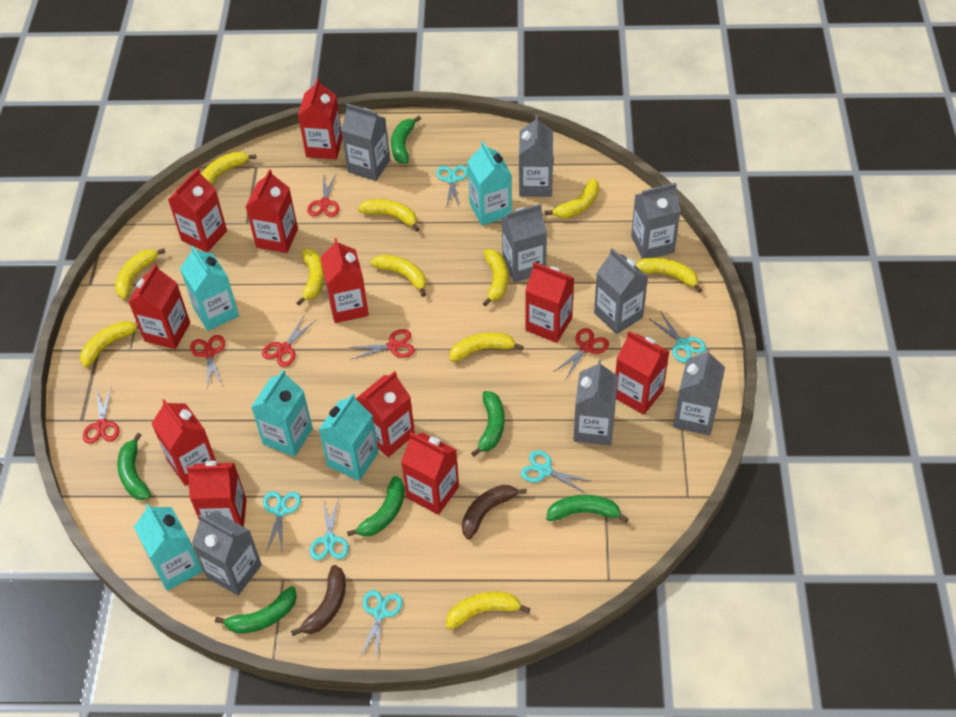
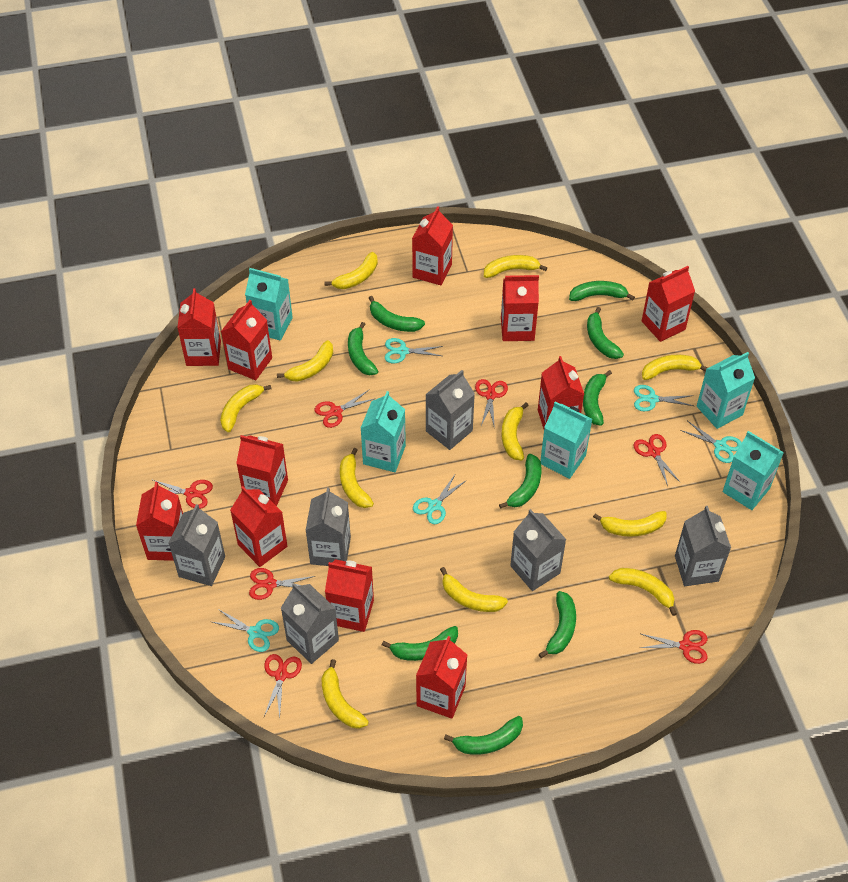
brown banana: [291,565,346,636] [462,485,527,540] = 2 -> none = 0
green banana: [117,433,151,500] [215,586,297,634] [347,476,405,537] [391,116,421,164] [471,391,505,457] [546,495,629,523] = 6 -> [348,322,378,375] [369,296,425,332] [382,626,458,661] [444,716,523,755] [499,454,541,509] [539,591,576,658] [569,281,635,301] [583,370,612,426] [587,307,624,359] = 9
grey carton: [192,512,262,596] [341,104,390,181] [502,204,547,282] [519,115,553,197] [574,360,618,445] [594,248,648,334] [631,183,681,259] [673,348,725,436] = 8 -> [169,504,225,586] [281,583,339,664] [306,488,351,566] [425,370,475,450] [510,509,566,591] [675,506,731,586] = 6
red scissors: [83,388,120,444] [190,335,225,389] [262,316,316,367] [307,174,340,217] [348,329,415,360] [555,328,609,379] = 6 -> [153,480,213,509] [249,568,315,600] [264,654,302,718] [315,390,376,428] [475,379,508,429] [634,434,681,486] [640,630,707,664] = 7
turquoise scissors: [263,491,301,552] [310,497,349,560] [360,590,403,659] [436,165,468,208] [521,450,590,493] [650,311,706,363] = 6 -> [212,609,279,652] [385,338,443,363] [413,473,467,524] [634,385,694,411] [680,421,742,463] = 5

